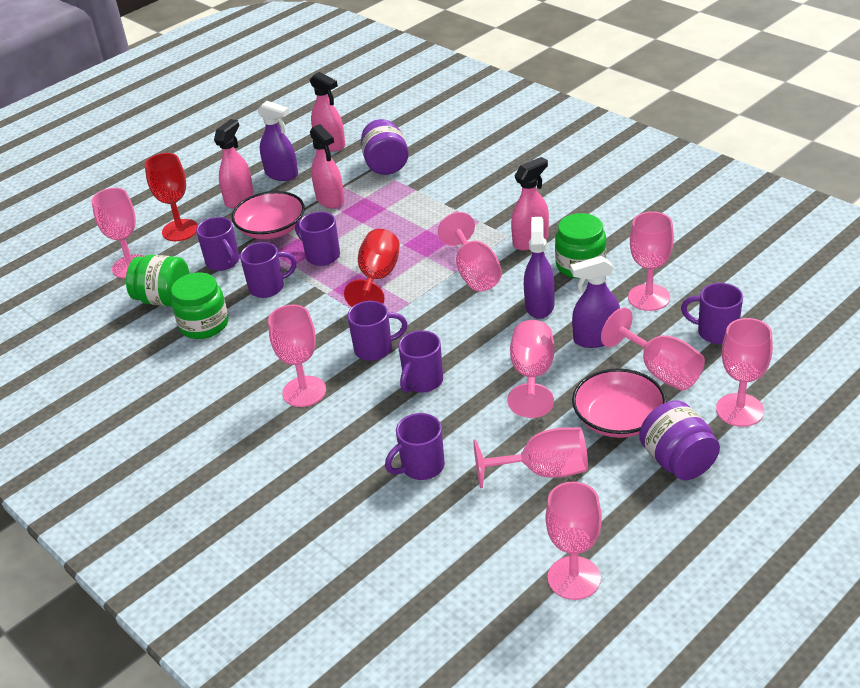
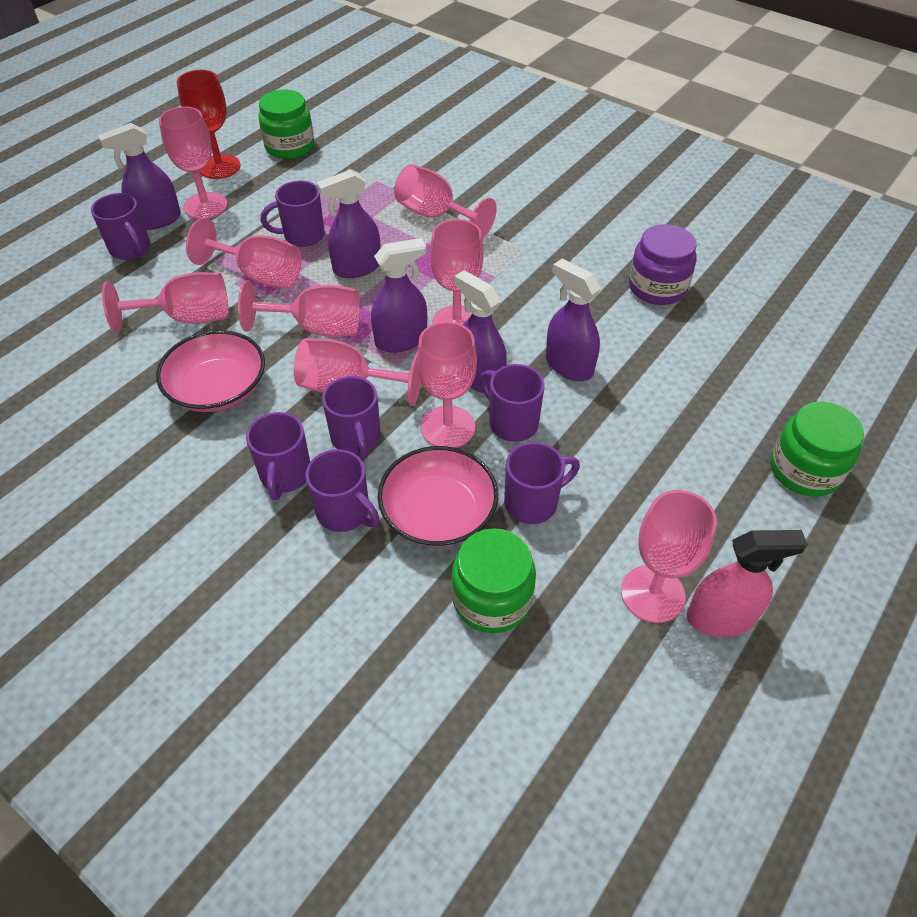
pink spray bottle: [214,119,254,208] [310,72,345,152] [310,124,344,209] [511,157,549,251] = 4 -> [687,530,808,637] = 1
purple jar: [361,119,409,175] [639,401,720,480] = 2 -> [629,224,697,305] = 1
purple spray bottle: [257,101,298,181] [524,217,555,319] [570,256,620,348] = 3 -> [98,123,181,230] [317,169,381,278] [371,238,427,352] [454,270,507,393] [546,259,601,381] = 5
red goblet: [145,153,198,241] [344,229,400,307] = 2 -> [177,70,241,179] = 1

